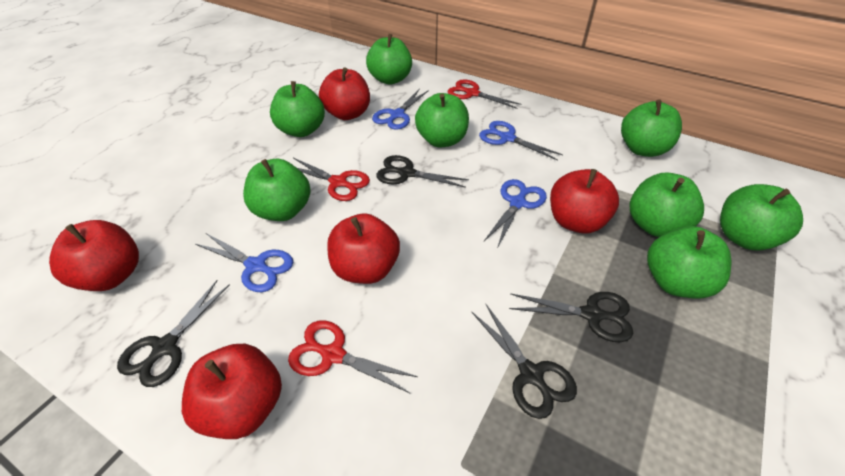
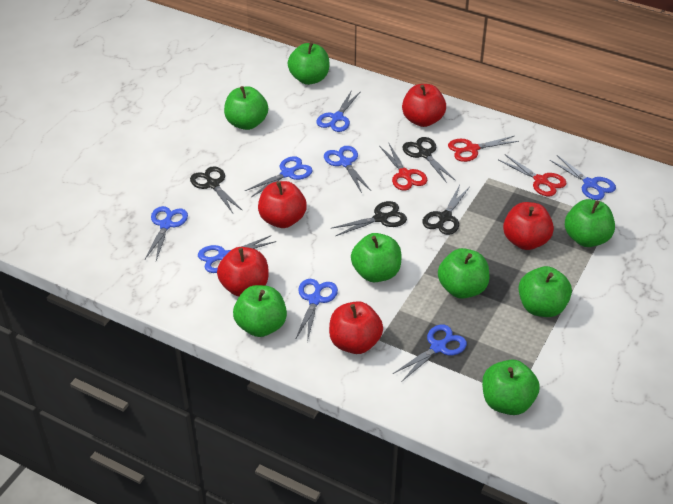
blue scissors: [195,233,293,292] [372,88,429,130] [479,121,563,161] [484,179,547,246] = 4 -> [145,206,188,261] [198,235,276,273] [245,156,313,197] [296,279,338,342] [317,90,361,132] [324,146,371,193] [393,325,467,381] [550,155,616,200] = 8

